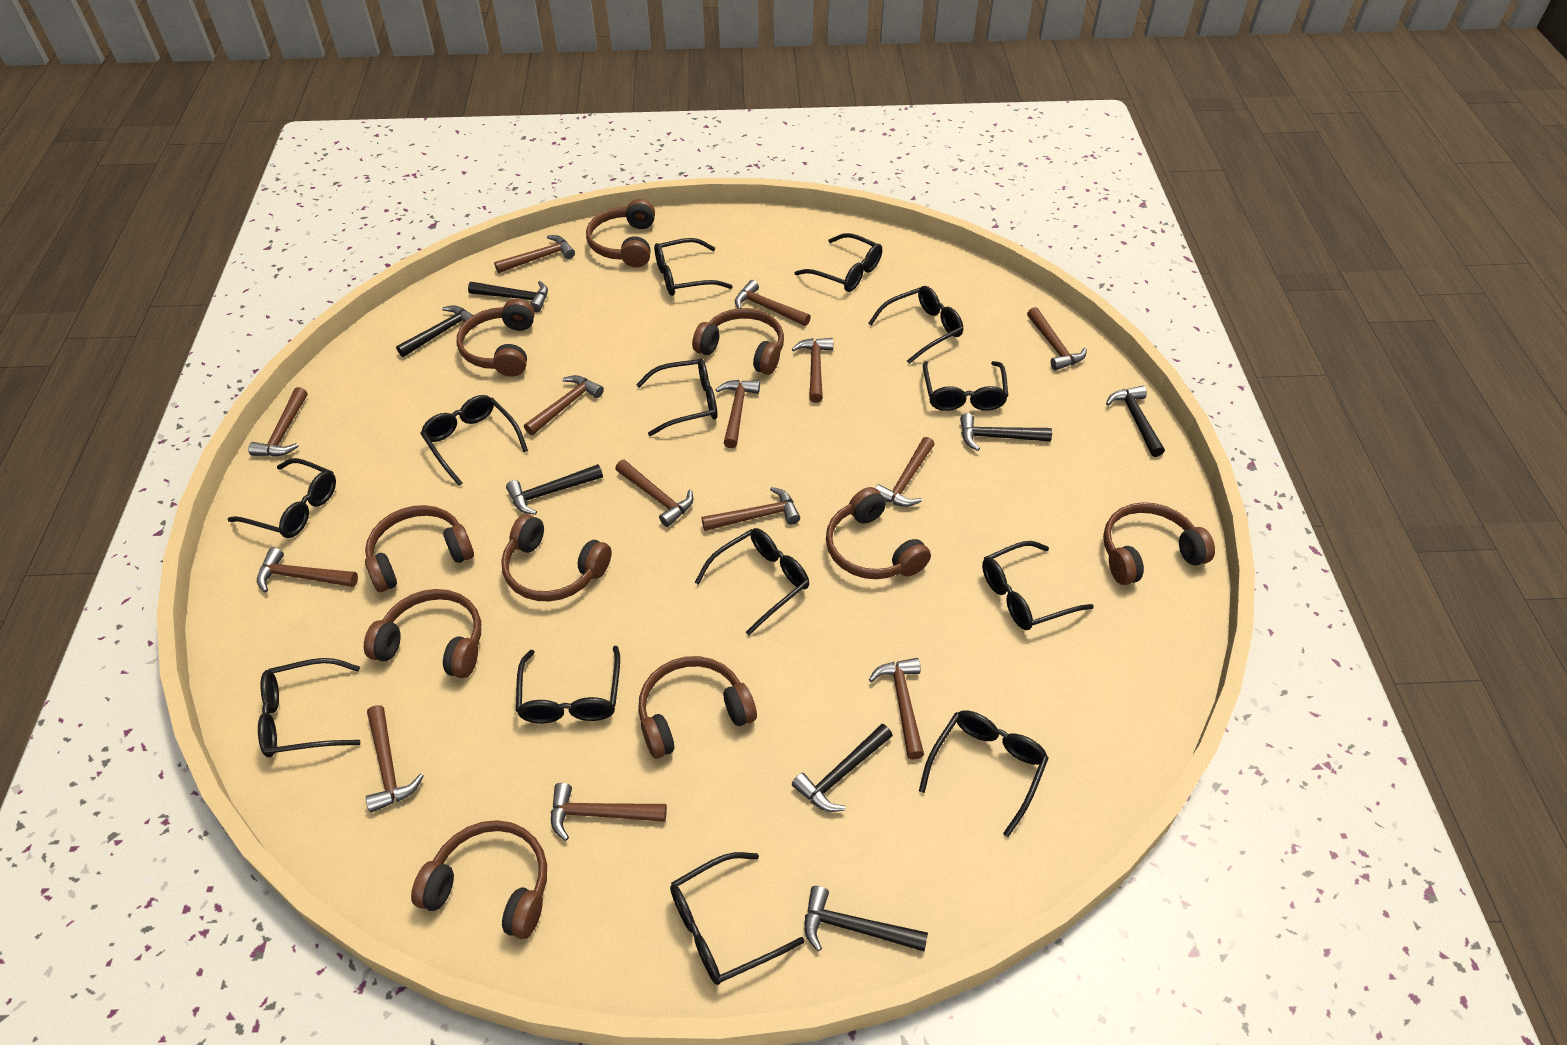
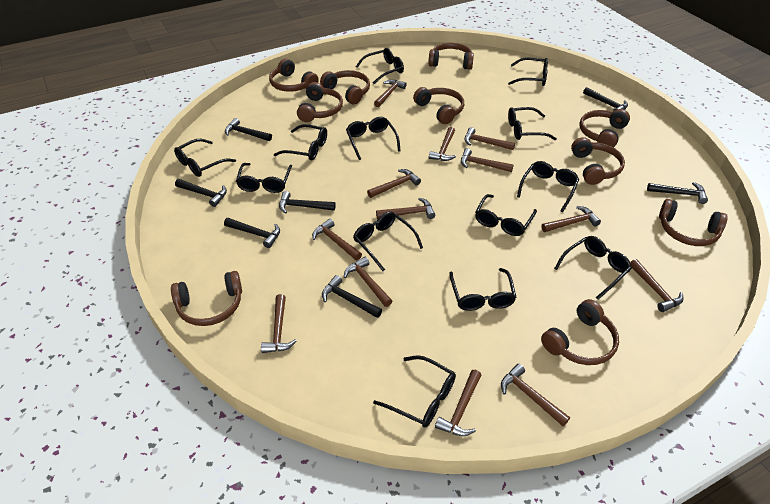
brown hammer: [248,387,307,457] [257,548,358,593] [366,705,423,813] [494,235,575,273] [524,375,604,435] [551,783,667,841] [615,460,693,527] [702,487,800,531] [716,380,760,448] [735,280,811,326] [792,338,833,403] [869,658,924,759] [875,437,935,507] [1027,307,1087,371] = 14 -> [261,294,297,353] [312,219,362,260] [344,257,392,307] [367,169,421,198] [374,80,407,107] [376,198,435,219] [429,127,456,161] [435,370,481,436] [461,148,514,172] [464,127,515,150] [501,364,570,426] [541,206,601,232] [630,259,683,312] = 13

